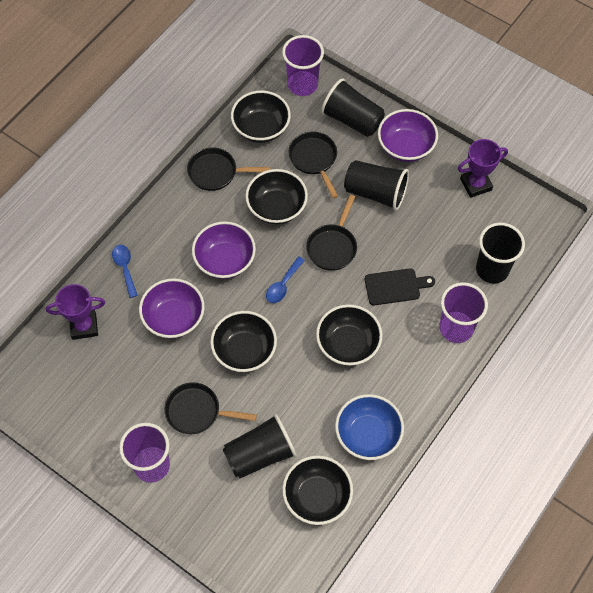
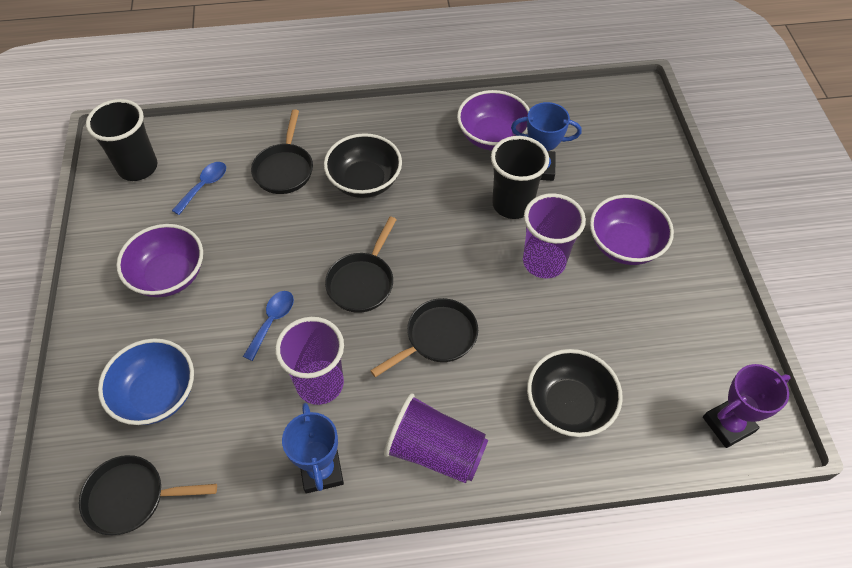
black bowl: [210,311,277,372] [231,90,291,143] [245,169,308,224] [282,456,353,525] [316,304,383,366] = 5 -> [324,133,402,198] [527,349,623,437] = 2
black cup: [223,413,297,478] [321,78,385,137] [344,160,409,211] [476,222,525,284] = 4 -> [86,99,157,181] [491,136,549,219] = 2
black cutting board: [365,268,435,305] = 1 -> none = 0
blue trophy: none = 0 -> [282,403,344,493] [511,102,582,181] = 2
purple trophy: [46,284,105,340] [458,139,508,198] = 2 -> [703,364,790,448] = 1

